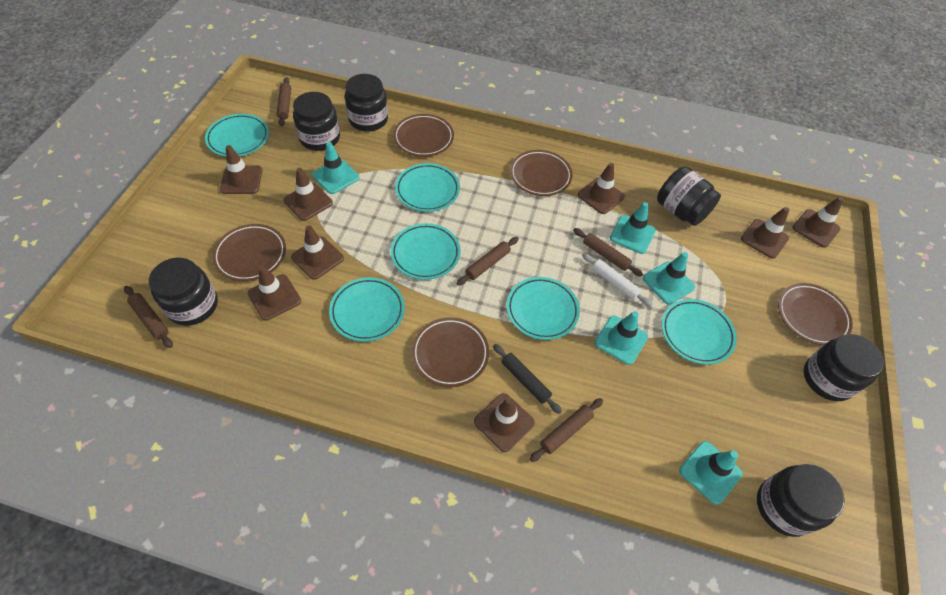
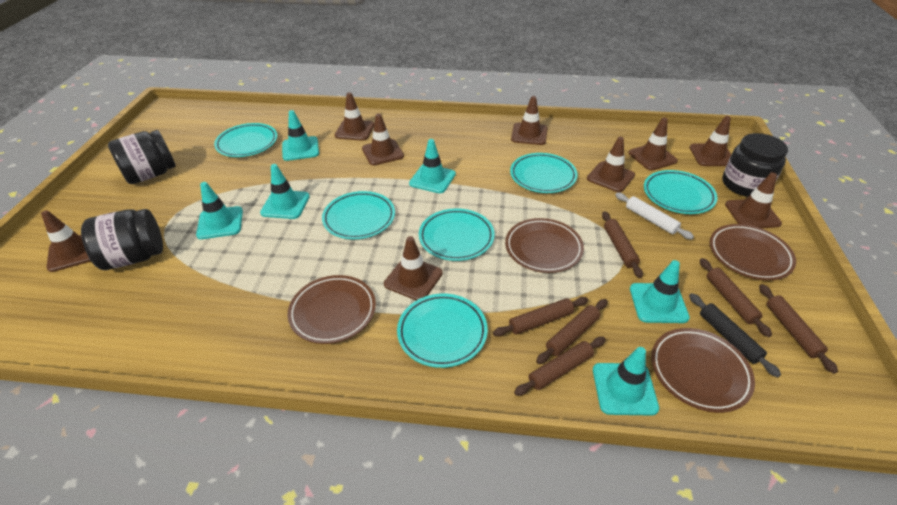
black jar: [149,258,218,326] [293,92,340,151] [345,74,388,132] [657,166,721,226] [757,464,844,537] [804,334,884,401] = 6 -> [81,209,163,270] [108,130,176,184] [722,133,788,197] = 3
brown plate: [212,224,286,281] [393,114,454,157] [412,317,489,387] [510,150,573,196] [778,283,853,345] = 5 -> [287,275,376,344] [505,218,584,273] [651,328,755,413] [710,224,796,280] = 4
brown rolling pin: [124,286,173,348] [277,77,291,126] [457,237,519,286] [530,398,603,462] [573,228,643,277] = 5 -> [493,297,588,337] [514,337,606,396] [536,299,608,364] [602,211,643,278] [700,258,772,337] [759,284,838,374] = 6
brown traffic cone: [220,145,263,194] [247,266,301,321] [283,168,333,221] [291,225,344,280] [474,393,535,452] [578,163,625,214] [741,207,789,259] [793,197,844,248] = 8 -> [41,210,91,272] [335,92,374,141] [362,113,404,165] [384,236,443,300] [511,96,547,145] [587,137,635,192] [629,118,678,171] [690,116,731,166] [725,172,782,228] = 9
turquoise traffic cone: [312,142,359,194] [595,311,648,365] [610,202,656,254] [643,252,695,304] [679,441,742,505] = 5 -> [196,182,243,239] [260,164,310,219] [282,110,319,161] [409,139,456,193] [593,347,659,416] [630,260,690,323] = 6

